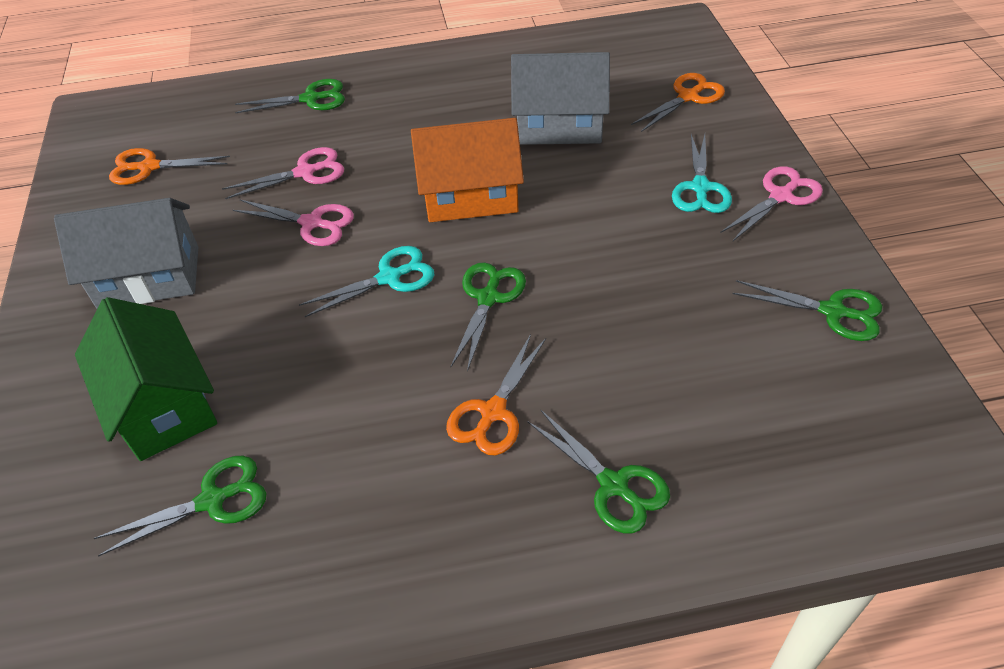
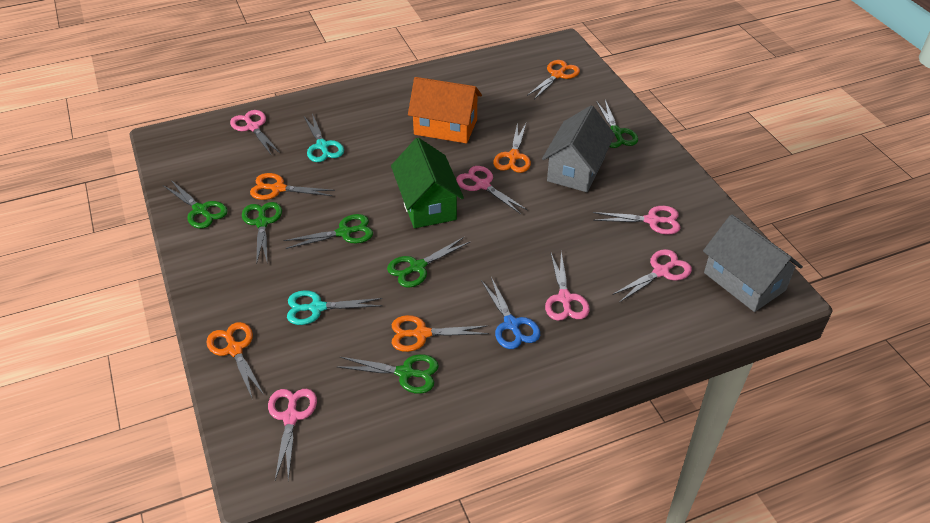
blue scissors: none = 0 -> [481,277,540,349] = 1
green scissors: [94,456,267,557] [235,79,345,113] [451,262,526,372] [527,409,670,534] [733,280,882,341] = 5 -> [163,180,228,229] [242,202,282,264] [284,214,373,249] [337,354,439,394] [387,237,471,288] [596,100,638,148] = 6
orange scissors: [109,148,230,185] [446,334,546,456] [631,73,725,132] = 3 -> [206,322,264,400] [250,173,335,200] [392,315,489,352] [493,122,531,173] [527,60,580,99] = 5
pink scissors: [222,147,344,199] [233,199,354,246] [720,166,823,241] = 3 -> [230,110,280,156] [268,389,317,481] [456,166,527,214] [545,252,590,321] [593,206,680,234] [612,249,692,302] = 6

